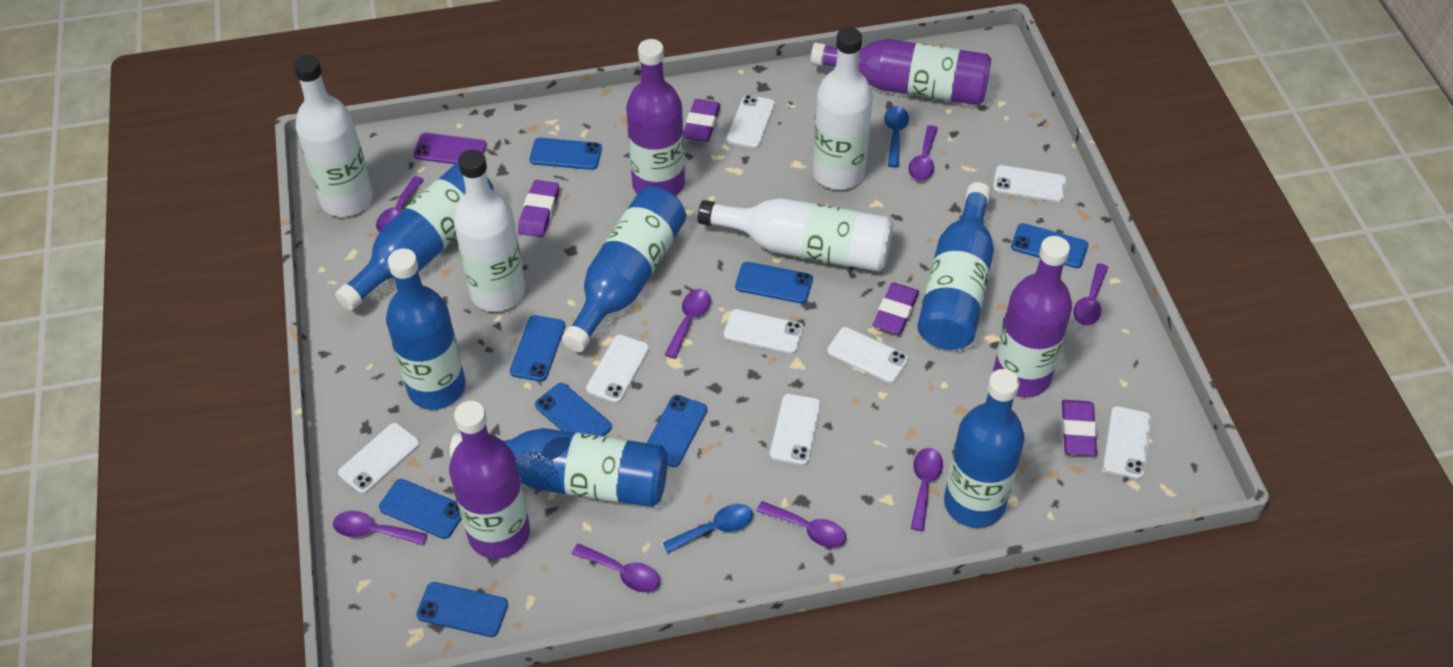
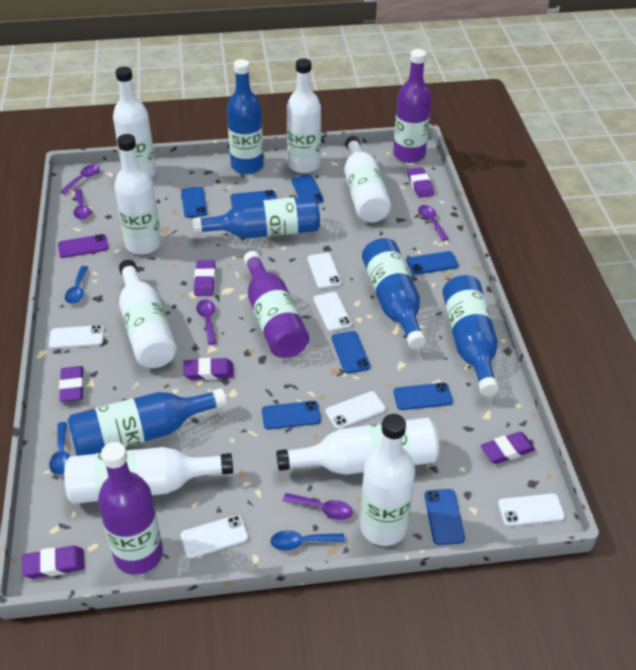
blue bottle: [335,162,494,311] [386,248,466,409] [450,428,668,507] [562,187,686,352] [917,182,994,350] [944,369,1024,528] = 6 -> [68,388,227,456] [192,195,320,239] [227,59,264,174] [362,238,426,349] [442,275,499,396] = 5
blue spoon: [663,504,753,553] [884,106,909,167] = 2 -> [49,422,70,475] [65,266,88,304] [270,530,345,551] = 3
purple bottle: [449,401,530,559] [626,39,685,196] [811,39,991,105] [994,236,1072,397] = 4 -> [98,442,163,575] [244,251,309,358] [393,49,431,163] = 3
purple eraser: [518,180,559,237] [684,99,720,142] [873,283,919,334] [1062,400,1097,456] = 4 -> [22,546,85,579] [59,366,84,402] [183,358,234,380] [194,260,216,296] [408,167,434,198] [480,432,535,464] = 6
purple spoon: [333,511,427,545] [376,176,424,232] [572,543,660,593] [665,289,711,359] [757,501,846,548] [908,125,938,181] [911,448,943,531] [1073,263,1109,326] = 8 -> [60,164,100,194] [74,189,91,220] [196,299,217,345] [283,493,353,520] [418,205,449,241] = 5
white bottle: [293,55,373,217] [454,150,525,312] [698,198,893,272] [813,27,873,190] = 4 -> [64,447,233,504] [113,67,156,178] [114,134,161,255] [119,260,177,368] [276,417,439,475] [287,58,321,173] [344,136,391,223] [360,414,415,546] = 8
white phone: [338,423,420,494] [586,334,650,403] [724,309,803,354] [727,95,775,149] [770,394,821,465] [827,327,909,383] [993,165,1066,202] [1103,406,1151,479] = 8 -> [49,325,104,349] [180,515,248,559] [307,253,342,289] [313,292,352,332] [325,391,386,429] [498,493,565,526] = 6

